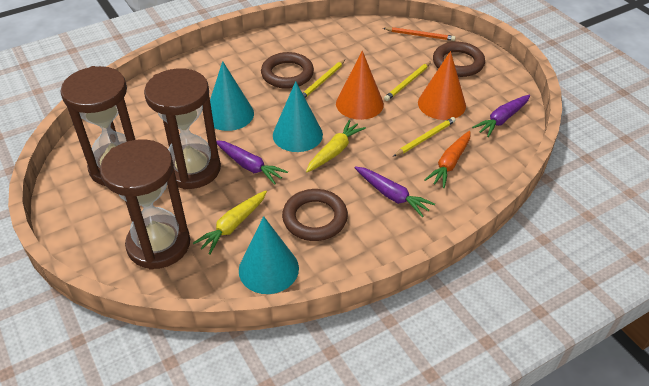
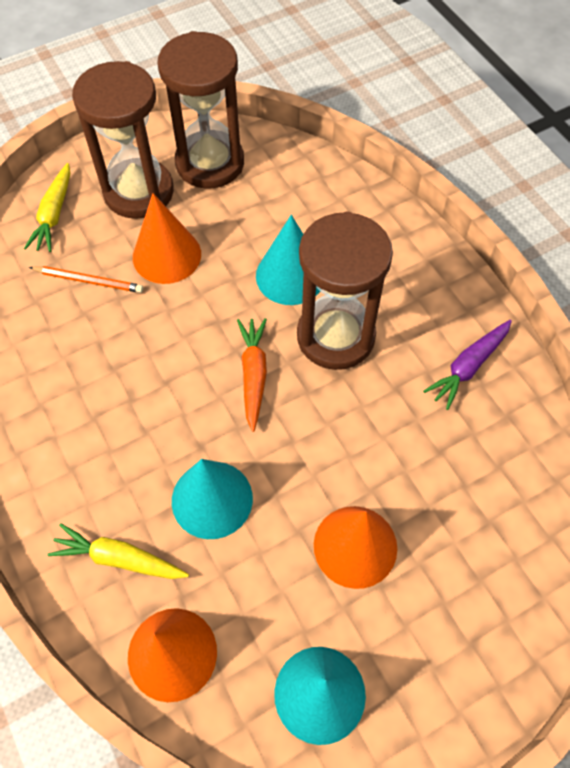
brown ring: [261,52,314,89] [282,189,348,241] [433,42,485,77] = 3 -> none = 0
orange cone: [336,51,384,120] [418,51,466,120] = 2 -> [128,608,217,702] [133,193,201,284] [314,506,397,589] = 3
purple carrot: [216,140,288,185] [355,166,435,217] [472,95,530,137] = 3 -> [423,320,512,410] = 1
yellow pencil: [303,59,346,98] [384,62,431,101] [394,117,456,156] = 3 -> none = 0

